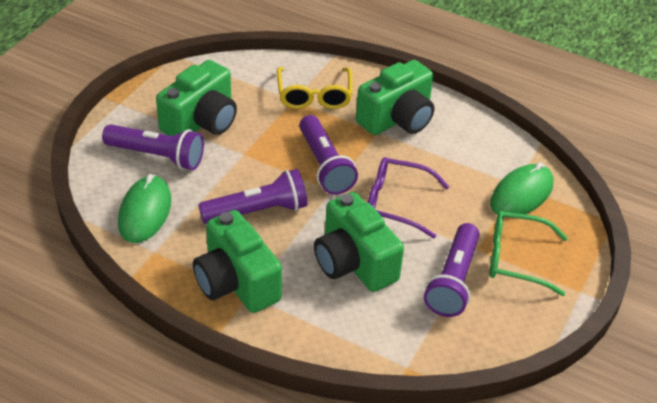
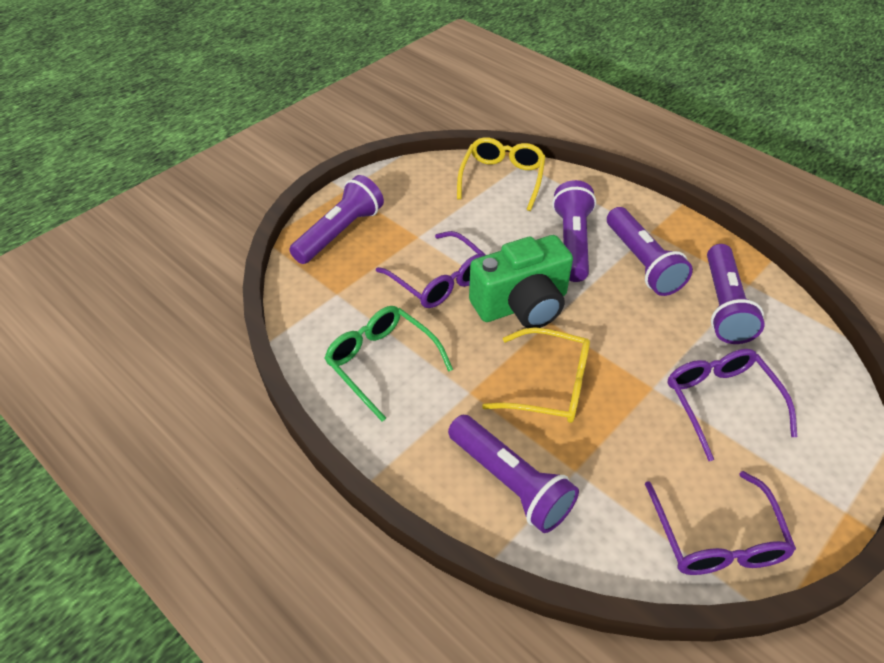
green camera: [156,60,237,136] [193,210,282,313] [314,192,404,292] [356,60,434,135] = 4 -> [469,235,573,328] = 1
green mouse: [118,174,171,243] [490,162,553,218] = 2 -> none = 0
purple flashlight: [102,124,204,170] [198,169,307,224] [299,115,358,195] [424,223,479,317] = 4 -> [289,175,384,264] [448,415,579,533] [552,180,596,282] [607,207,693,296] [707,244,765,344] = 5
purple glasses: [368,157,450,238] = 1 -> [376,231,486,308] [645,471,796,575] [667,349,797,461] = 3
yellow glasses: [277,67,352,109] = 1 -> [457,137,546,211] [482,327,590,423] = 2

